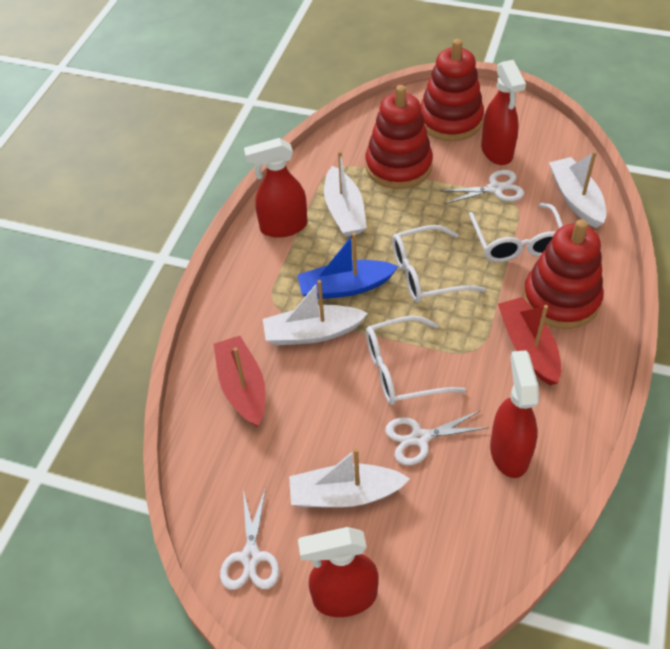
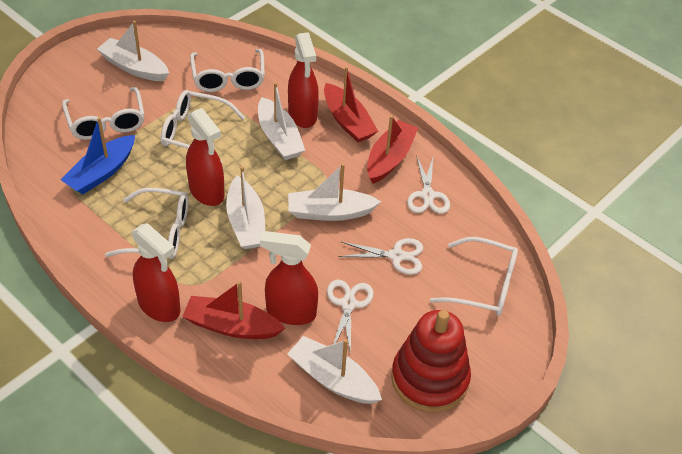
red boat: [214,336,265,427] [498,297,561,385] = 2 -> [182,281,285,339] [324,66,378,143] [367,115,418,184] = 3
red stacking toy: [365,85,433,189] [420,39,484,141] [523,219,604,329] = 3 -> [391,310,471,413] = 1
white boat: [263,280,368,346] [289,448,410,508] [324,151,367,237] [549,151,607,228] = 4 -> [97,21,169,81] [226,166,265,249] [258,82,305,160] [287,336,382,404] [288,163,381,221] = 5
white glasses: [366,316,466,405] [392,225,486,303] [469,203,563,262] = 3 -> [62,87,145,140] [105,188,188,259] [161,90,245,163] [190,49,265,92] [430,237,518,316] = 5

